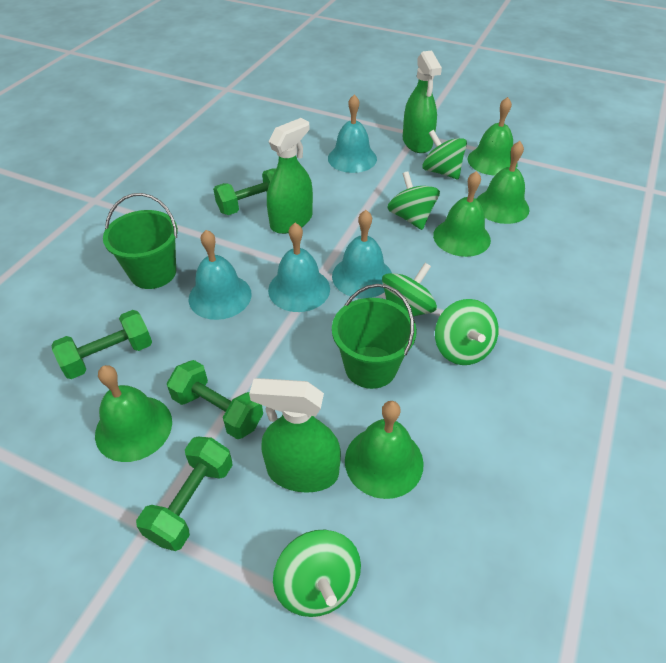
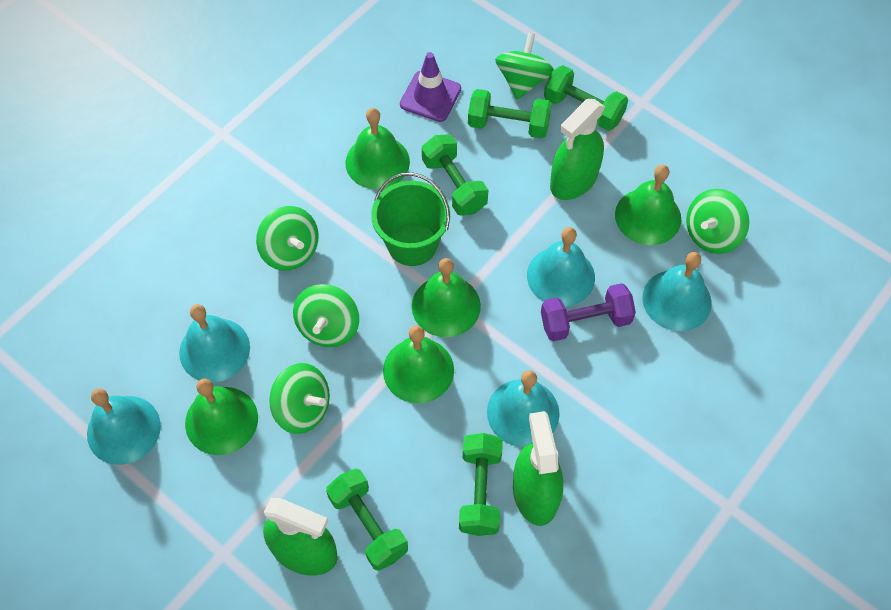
green bucket: [103,193,178,289] [332,284,417,389] = 2 -> [371,172,450,266] = 1
green dumbbell: [52,310,152,379] [136,437,233,551] [167,360,263,439] [213,168,276,215] = 4 -> [326,469,408,571] [422,134,488,216] [459,433,503,536] [468,89,552,138] [544,65,628,131] = 5
purple dumbbell: none = 0 -> [541,283,636,342] = 1
purple traffic cone: none = 0 -> [400,52,461,122] = 1
turquoise bell: [189,230,252,320] [268,223,330,312] [328,95,377,173] [332,210,392,298] = 4 -> [87,388,161,465] [179,304,250,383] [487,370,560,447] [527,227,595,307] [642,252,712,331] = 5

